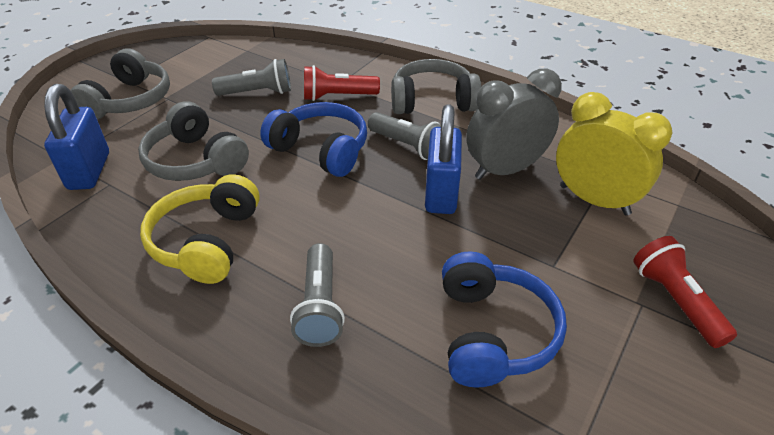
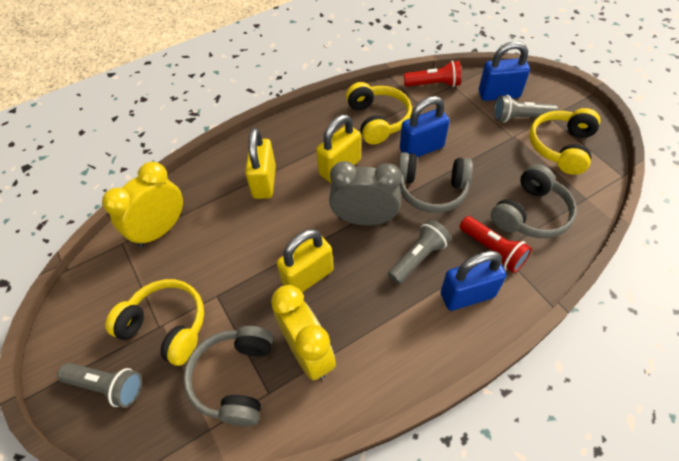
blue headphones: [260,102,367,177] [442,251,567,388] = 2 -> none = 0
blue padlock: [44,84,109,190] [425,104,462,214] = 2 -> [400,96,450,157] [440,251,507,311] [479,41,530,101] = 3
yellow clock: [556,92,672,216] = 1 -> [102,162,183,247] [271,285,336,380] = 2
yellow headphones: [140,174,260,284] = 1 -> [105,279,204,366] [346,82,412,144] [529,108,600,175] = 3
yellow padlock: none = 0 -> [245,128,276,199] [276,229,334,292] [316,115,361,183] = 3

